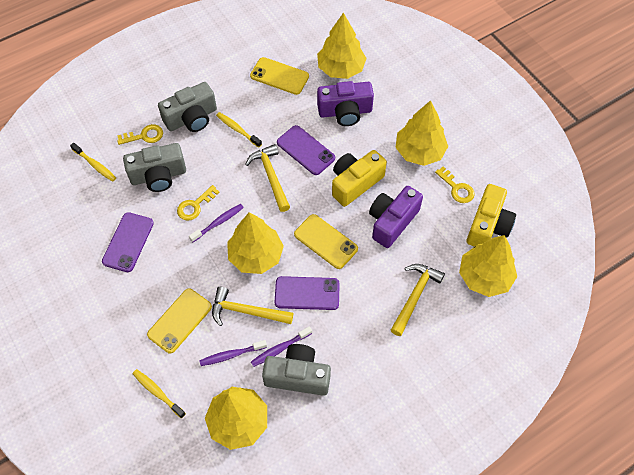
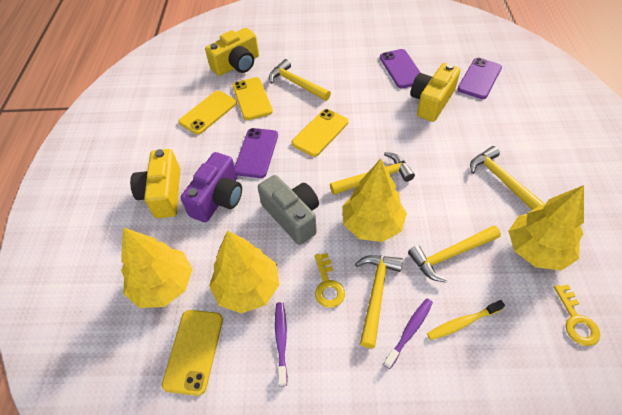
grey camera: [123,143,186,192] [158,82,217,132] [262,344,331,396] = 3 -> [258,175,319,245] = 1
purple camera: [317,81,374,126] [369,186,423,248] = 2 -> [181,152,242,223] = 1
purple toothbrush: [189,204,244,242] [199,340,267,366] [251,326,312,367] = 3 -> [275,302,288,386] [384,299,433,369] = 2
yellow camera: [332,150,387,207] [466,184,516,247] = 2 -> [130,149,180,218] [205,28,259,76] [410,63,460,122] = 3
yellow hammer: [212,287,293,326] [245,144,290,212] [391,264,445,336] = 3 -> [269,59,331,101] [330,152,415,195] [355,255,403,348] [408,225,501,283] [470,146,545,210] = 5
yellow key: [117,124,163,145] [177,185,220,221] [435,166,475,203] = 3 -> [315,253,345,308] [554,285,600,346] = 2
yellow phone: [147,289,212,353] [250,57,309,95] [294,214,358,269] = 3 -> [162,310,223,396] [179,91,237,135] [233,77,273,120] [292,109,348,157] = 4
yellow toothbrush: [70,143,116,182] [133,369,186,418] [216,112,262,148] = 3 -> [427,300,505,340] = 1
yellow tree: [205,387,267,450] [227,212,284,274] [317,13,367,79] [395,100,448,166] [459,235,517,297] = 5 -> [121,227,193,308] [209,231,279,314] [342,159,407,242] [508,185,584,270] = 4

